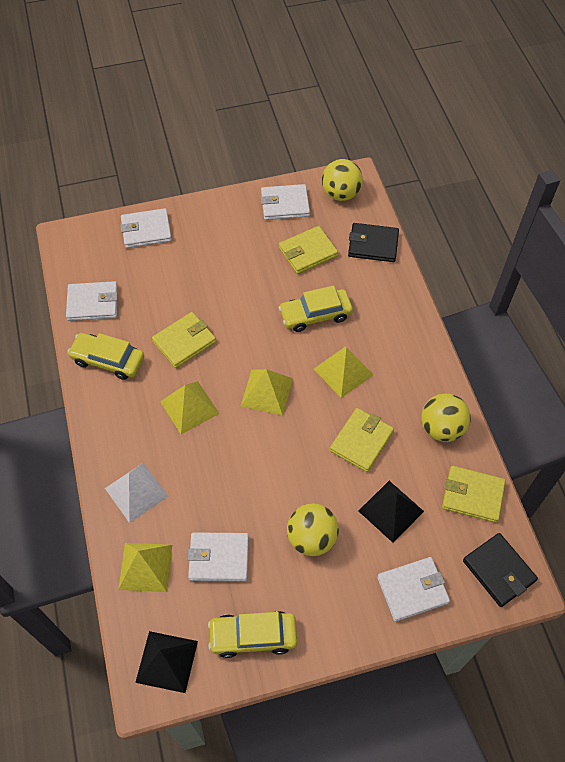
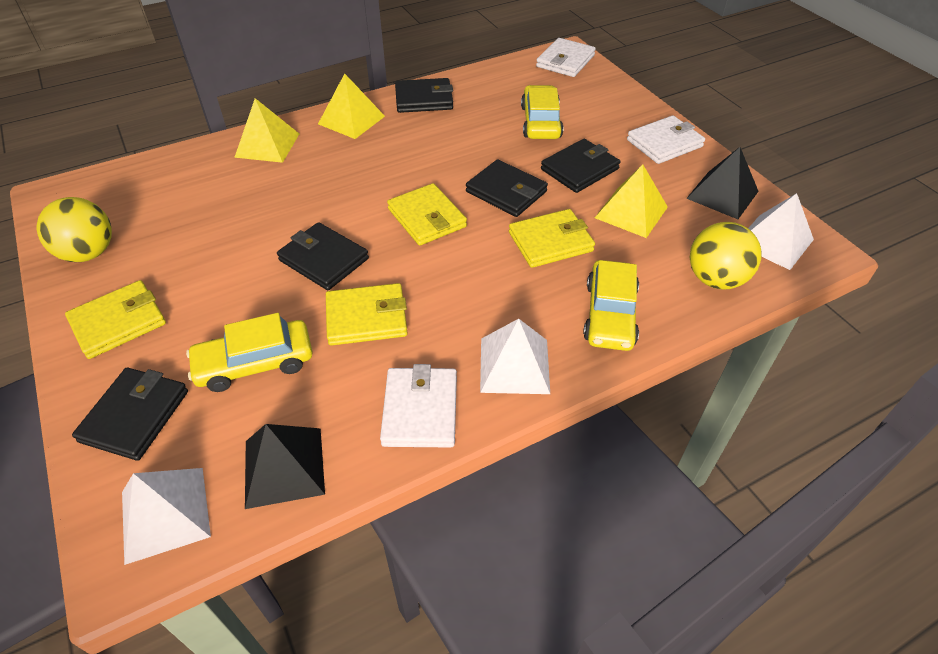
black wallet: [348,223,399,262] [463,533,538,607] = 2 -> [72,368,188,461] [277,222,369,290] [395,78,453,113] [466,159,548,217] [541,139,620,193] = 5
white pyramid: [105,463,168,523] = 1 -> [122,468,211,565] [480,319,550,394] [748,193,814,270] = 3
white wallet: [66,281,118,321] [120,208,172,248] [187,532,249,581] [261,184,310,220] [377,557,450,622] = 5 -> [380,364,457,447] [536,38,596,77] [627,115,705,164] = 3
yellow ball: [287,503,339,556] [322,159,363,201] [421,393,471,442] = 3 -> [36,197,112,262] [690,222,762,290] = 2
yellow pyramid: [118,543,172,592] [160,381,219,434] [241,369,293,416] [314,346,374,398] = 4 -> [234,98,299,163] [318,74,385,139] [595,164,668,238] = 3

